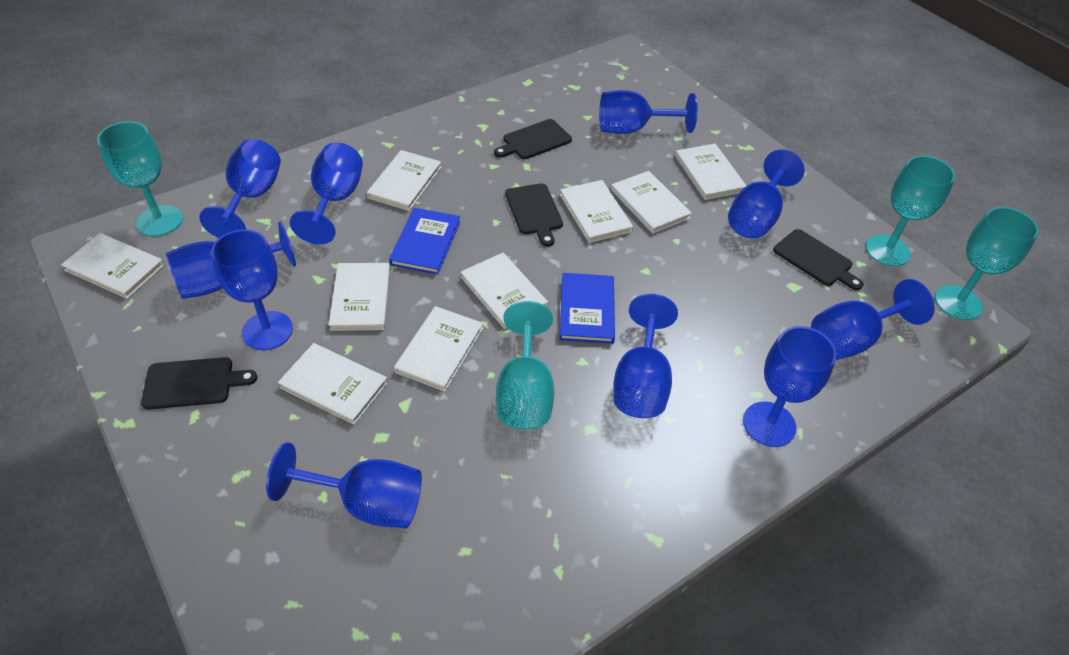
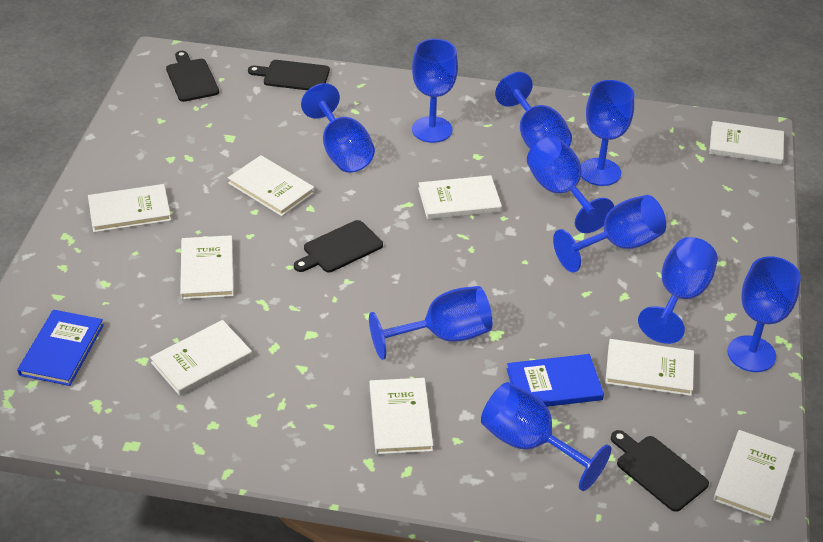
turquoise goblet: [97,121,183,236] [496,301,554,429] [866,156,955,266] [935,207,1039,320] = 4 -> none = 0

